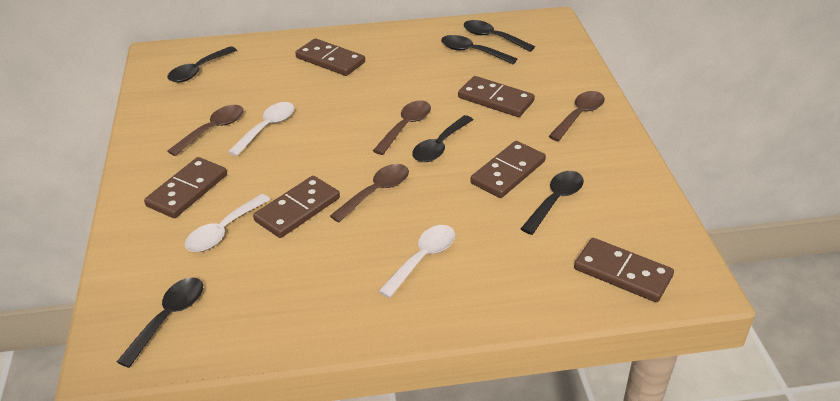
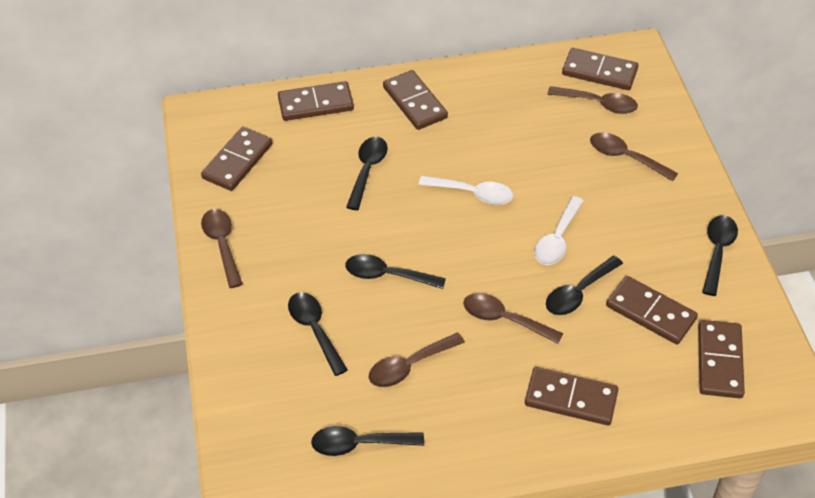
brown domino: [144,157,227,218] [253,176,340,238] [295,38,365,76] [458,76,535,117] [470,141,546,198] [574,238,674,302] = 6 -> [201,127,272,191] [278,81,354,121] [383,70,448,130] [525,367,618,425] [562,48,638,90] [606,276,698,344] [698,320,745,398] = 7
brown spoon: [167,105,244,156] [330,164,409,222] [373,100,431,155] [548,91,605,141] = 4 -> [201,209,243,288] [369,333,465,387] [463,293,563,344] [548,86,638,114] [590,133,678,181] = 5
white spoon: [185,194,271,252] [228,102,294,156] [379,225,455,298] = 3 -> [419,176,513,205] [534,196,584,265] = 2

